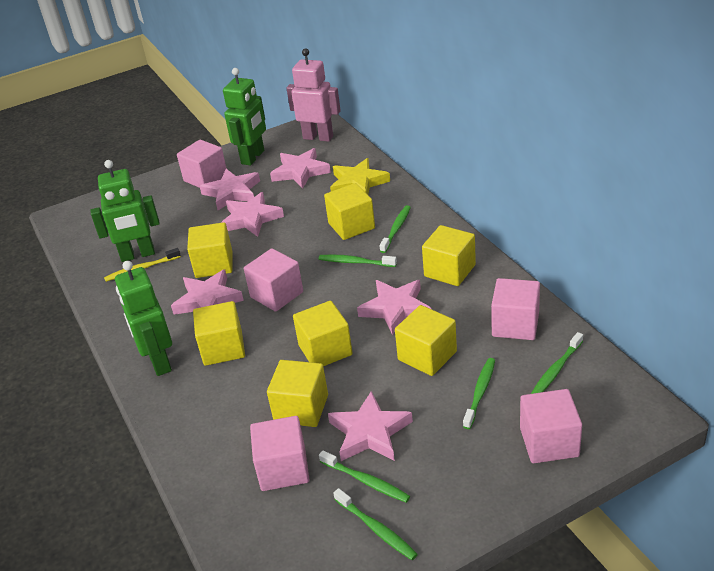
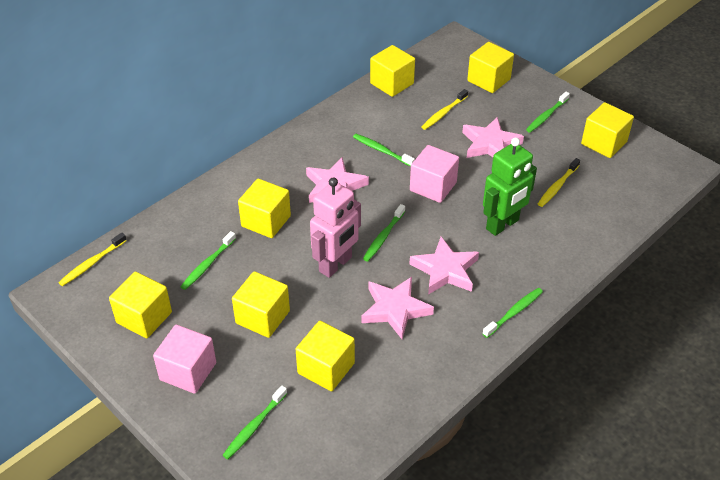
green robot: [91,160,160,262] [115,261,172,376] [223,68,266,166] = 3 -> [483,138,537,236] = 1
pink cube: [177,140,227,188] [244,248,303,312] [250,416,310,491] [491,278,540,340] [520,389,582,463] = 5 -> [153,325,216,394] [410,145,459,203] = 2
pink star: [171,269,244,315] [200,169,260,210] [221,192,284,237] [270,148,331,189] [328,391,413,461] [357,280,431,335] = 6 -> [306,157,369,203] [361,277,434,339] [410,237,479,295] [462,117,524,158] = 4
yellow star: [330,158,390,194] = 1 -> none = 0
yellow toothbrush: [104,248,181,282] = 1 -> [58,232,127,286] [421,89,468,130] [538,158,580,207] = 3

